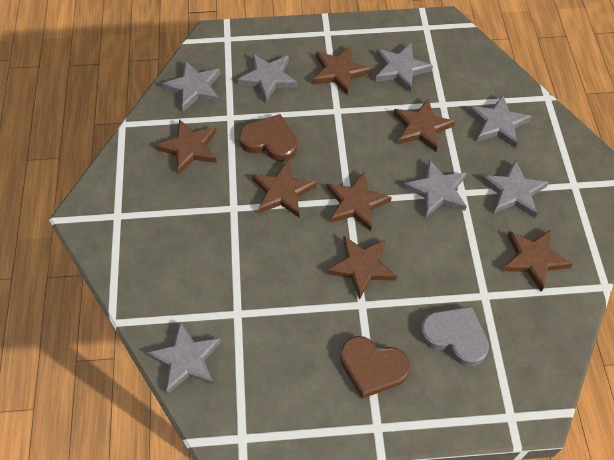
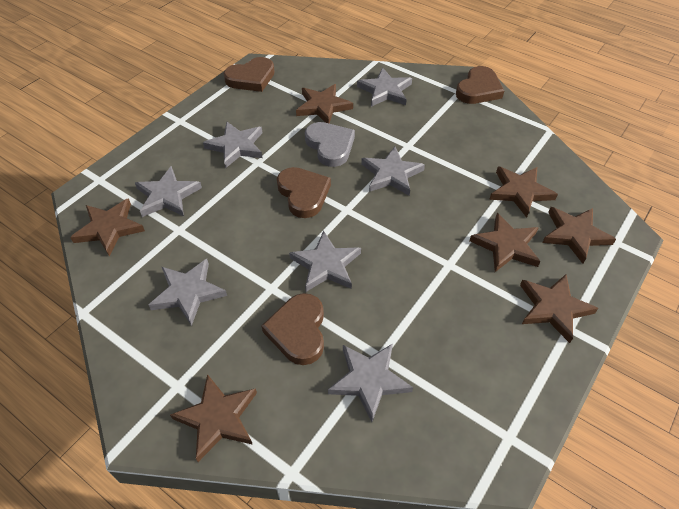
brown heart: [239,114,298,162] [340,336,410,399] = 2 -> [224,57,275,92] [262,293,324,365] [277,167,331,218] [456,66,504,104] = 4

